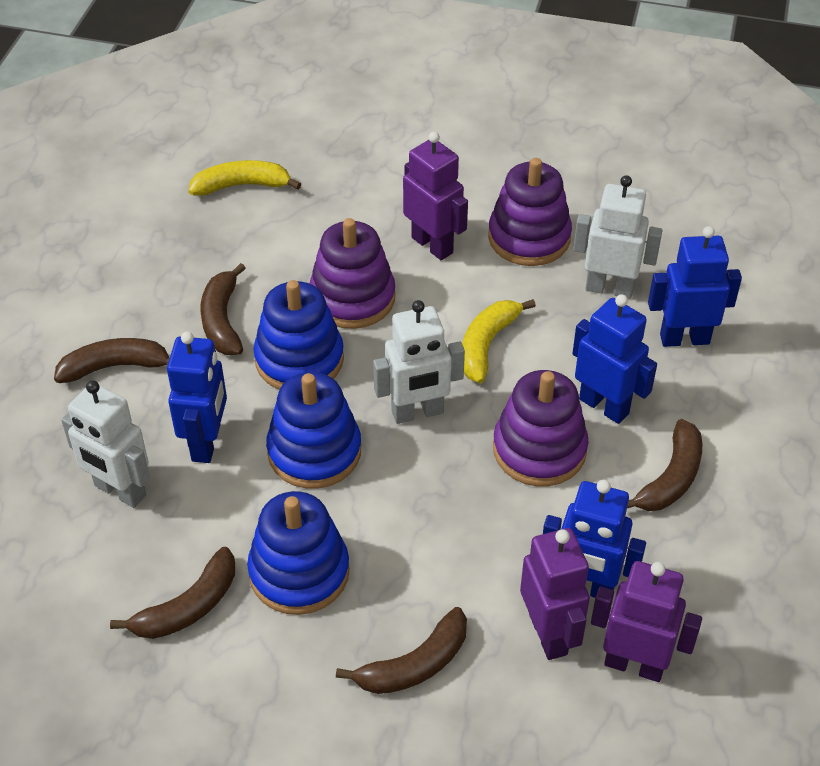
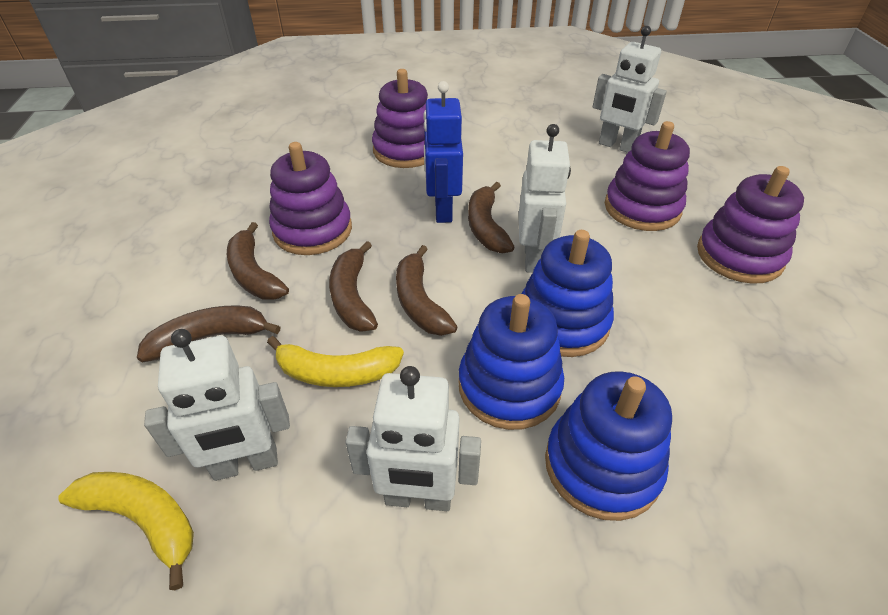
blue robot: [167,331,227,463] [543,479,646,598] [572,294,657,424] [648,226,742,347] = 4 -> [423,81,463,223] = 1
purple robot: [403,132,468,260] [520,528,590,660] [591,561,702,682] = 3 -> none = 0
purple stacking toy: [309,218,395,329] [488,158,572,266] [493,370,589,486] = 3 -> [269,142,352,255] [372,69,428,168] [605,121,690,231] [697,166,804,284] = 4
white robot: [61,380,150,508] [373,300,465,424] [573,175,663,299] = 3 -> [144,329,290,481] [345,366,481,511] [519,124,571,273] [593,26,667,153] = 4

